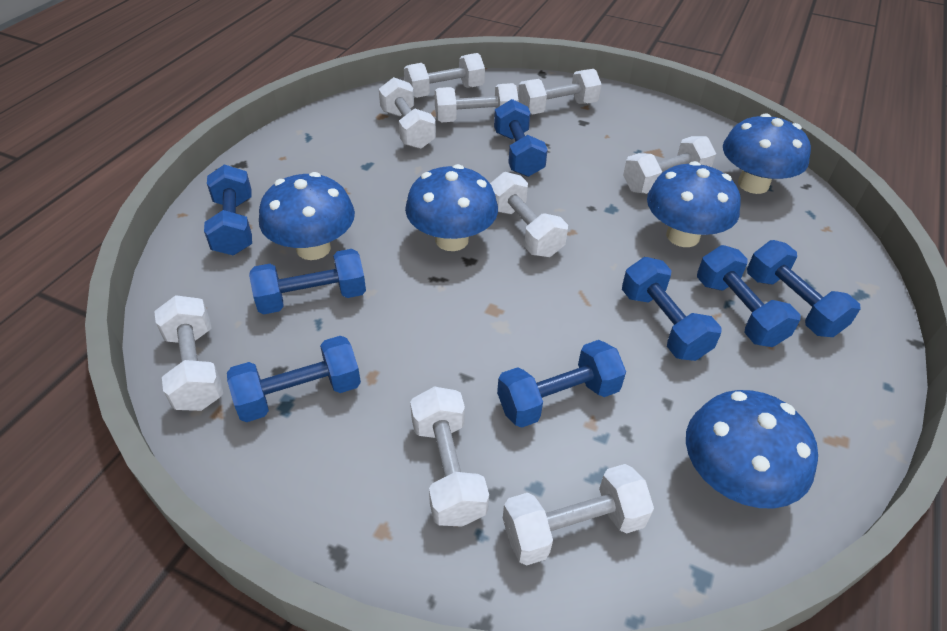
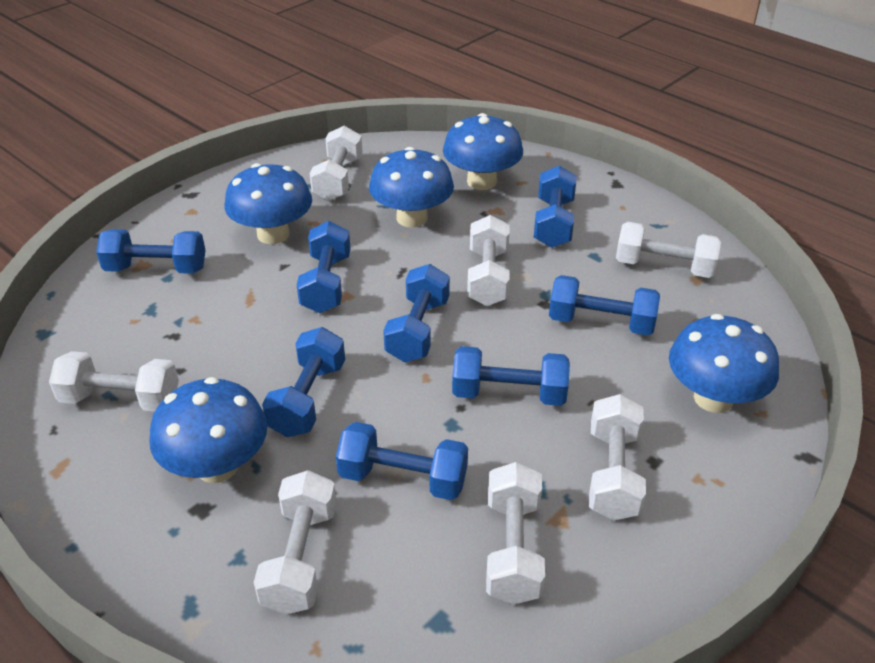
white dumbbell: [154,295,223,411] [379,77,436,149] [404,53,485,98] [410,387,489,527] [434,83,519,122] [490,172,568,257] [503,464,654,566] [518,69,602,114] [623,136,716,194] = 9 -> [49,351,179,412] [254,470,337,615] [310,126,363,201] [467,215,510,306] [486,462,545,605] [589,394,646,521] [616,222,721,278] = 7

